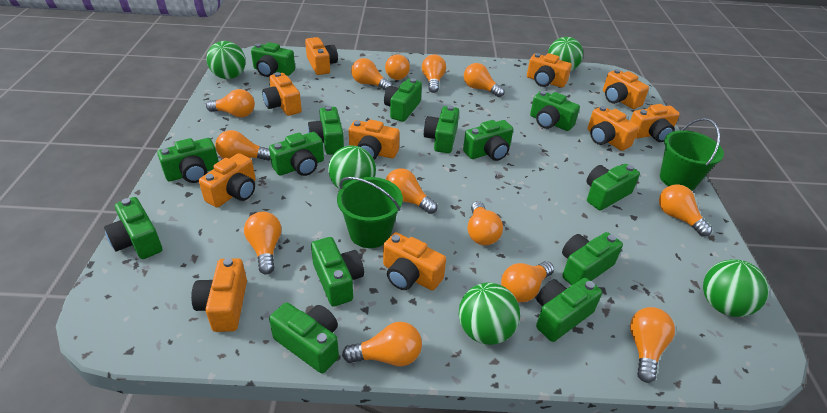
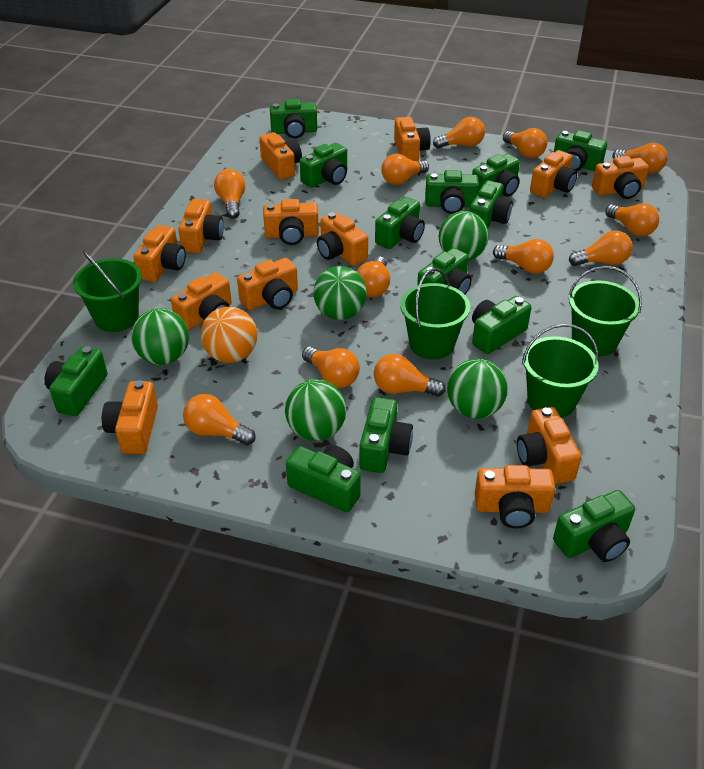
green bucket: [337,177,403,248] [660,118,724,190] = 2 -> [73,251,142,332] [400,268,470,359] [522,324,599,418] [569,266,642,357] = 4
green camera: [104,197,162,259] [157,138,219,183] [251,42,295,77] [269,132,324,176] [269,303,339,374] [308,106,344,155] [311,237,364,307] [384,78,422,122] [424,105,459,153] [463,120,513,161] [530,91,580,131] [536,278,602,342] [562,232,623,285] [587,164,640,211] = 14 -> [45,346,108,416] [270,99,317,138] [286,445,361,512] [300,143,347,188] [359,397,413,473] [375,197,425,249] [417,248,472,294] [425,170,479,214] [469,180,513,229] [472,154,520,197] [472,296,531,354] [553,490,635,562] [554,130,607,171] = 13
orange ball: none = 0 -> [201,307,257,363] = 1
orange camera: [191,258,247,332] [199,153,256,208] [262,72,302,116] [305,37,338,75] [349,119,400,160] [383,232,446,290] [527,53,572,88] [588,106,639,151] [603,69,649,109] [630,104,680,142] = 10 -> [102,380,158,454] [134,225,186,282] [171,272,232,330] [178,199,224,253] [237,258,298,310] [259,132,302,180] [263,199,319,245] [317,212,368,266] [394,117,431,161] [475,465,555,528] [517,407,582,484] [530,150,577,198] [592,156,649,199] = 13
orange light bulb: [206,89,255,117] [215,130,271,161] [244,212,281,274] [342,322,422,366] [351,58,393,91] [385,54,410,80] [386,168,438,214] [422,54,446,93] [464,63,505,97] [467,201,503,245] [501,261,554,302] [630,307,675,383] [659,184,712,237] = 13 -> [183,394,256,445] [214,169,245,219] [302,347,360,388] [357,256,390,297] [374,354,446,397] [381,154,429,185] [433,117,485,148] [493,239,554,274] [503,128,547,158] [569,230,633,266] [605,203,659,237] [613,143,668,174] = 12

